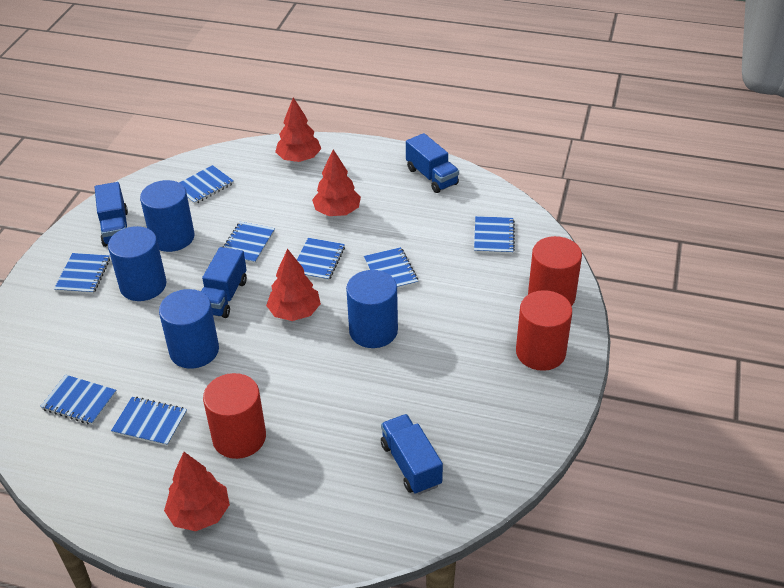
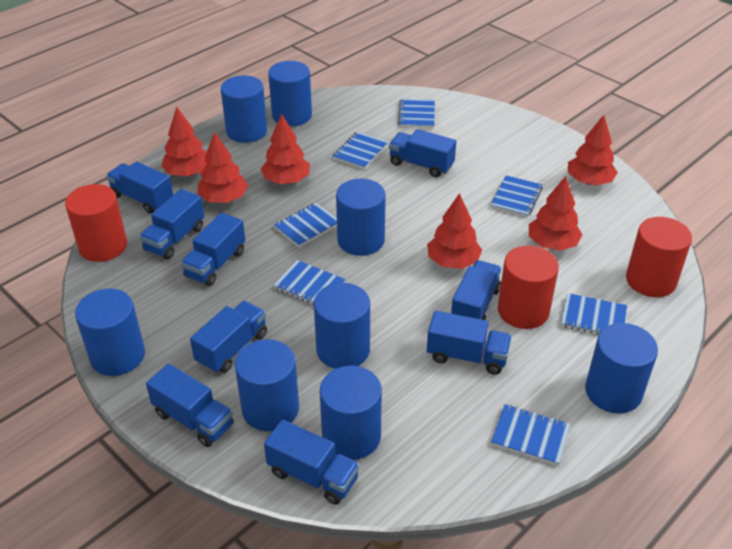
blue cylinder: [108,226,167,301] [140,180,195,252] [159,289,219,368] [346,270,398,348] = 4 -> [75,289,145,376] [221,75,267,143] [235,339,299,431] [268,61,312,126] [314,283,370,369] [320,366,382,460] [336,179,386,256] [585,323,658,414] = 8
blue notebook: [40,375,117,425] [54,253,110,294] [111,397,187,446] [179,165,234,204] [223,222,275,264] [297,238,345,281] [364,247,418,289] [474,216,515,254] = 8 -> [273,260,346,305] [274,203,337,247] [333,132,388,169] [398,99,435,128] [490,175,543,217] [491,404,571,466] [561,293,627,335] = 7
blue truck: [95,182,128,247] [201,247,247,318] [381,414,443,495] [406,133,459,193] = 4 -> [106,162,173,214] [139,189,204,259] [146,364,234,447] [181,212,245,286] [190,301,267,373] [264,419,360,505] [389,129,456,177] [427,311,512,375] [451,260,502,320] = 9
red tree: [164,452,230,531] [266,249,321,321] [275,97,321,162] [312,149,361,216] = 4 -> [161,107,207,176] [198,132,248,203] [261,114,310,184] [427,193,482,269] [529,176,583,251] [568,115,618,185] = 6

